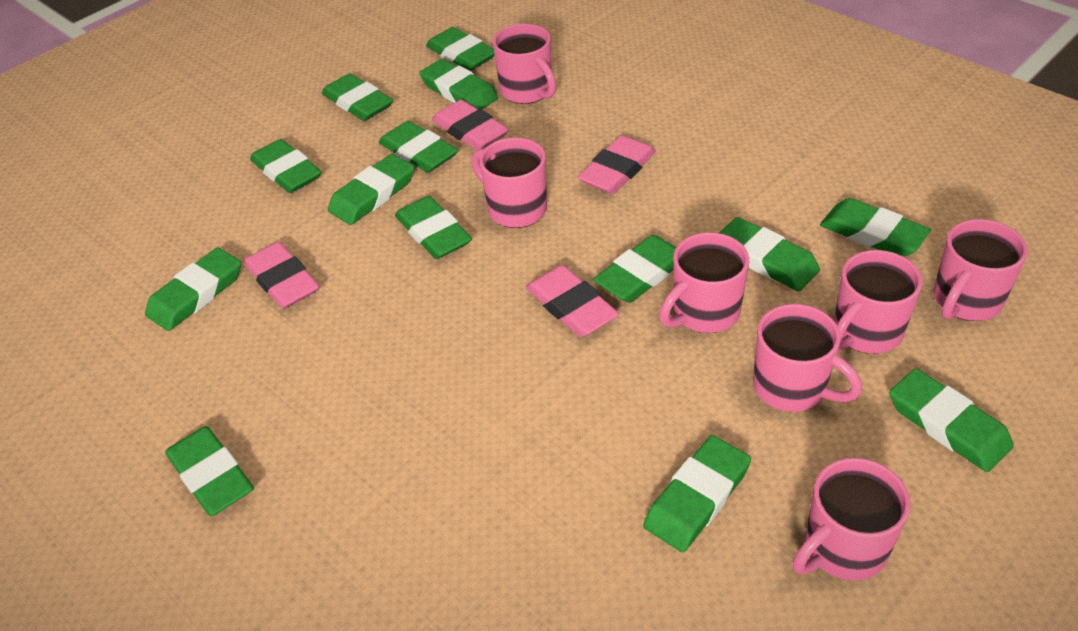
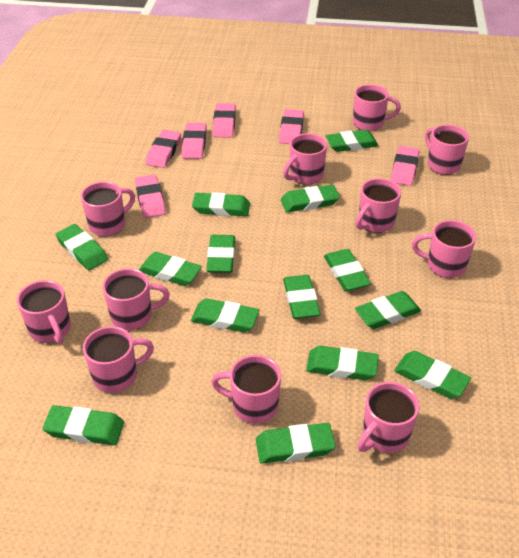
pink eraser: [244,242,320,309] [432,100,509,150] [526,265,619,337] [578,135,656,194] = 4 -> [135,175,166,218] [146,130,181,168] [181,123,207,159] [213,103,236,138] [279,109,304,144] [391,146,420,186] = 6
pink mug: [471,137,547,228] [493,24,556,104] [659,232,749,333] [753,304,862,412] [793,458,910,580] [834,250,922,354] [933,219,1028,321] = 7 -> [17,280,71,344] [81,181,135,237] [83,326,154,393] [102,268,170,330] [211,355,281,424] [283,133,327,185] [353,84,401,131] [356,178,401,233] [357,382,420,453] [412,220,476,278] [425,125,469,175] = 11

